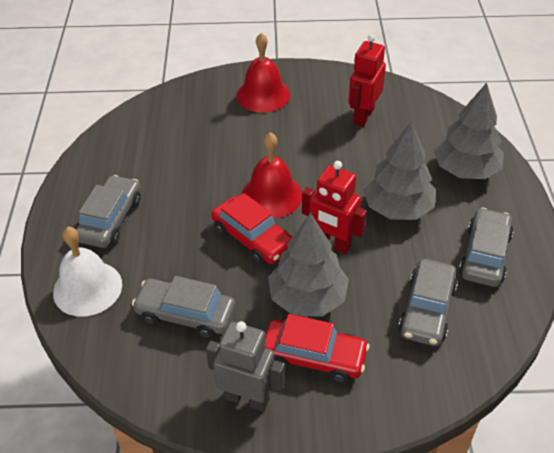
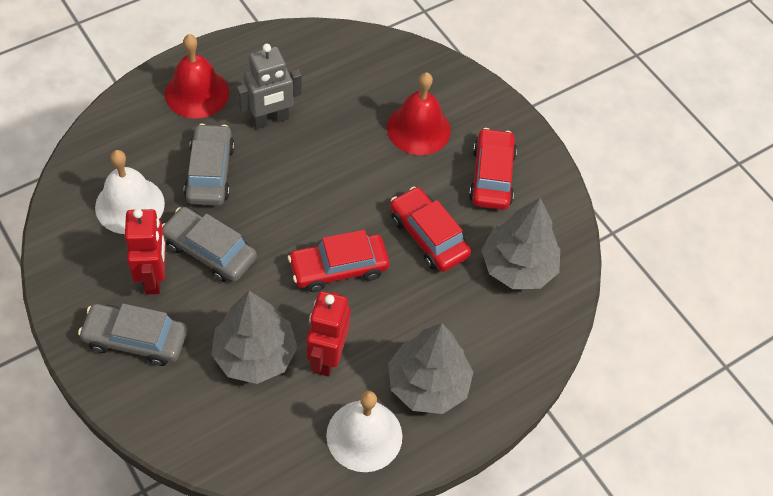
grey car: [76,175,141,248] [132,276,235,339] [398,259,458,346] [459,208,514,287] = 4 -> [78,304,187,366] [162,207,257,282] [184,124,235,206] = 3
red car: [211,193,292,265] [265,314,369,383] = 2 -> [288,230,389,292] [390,187,471,272] [469,128,517,210] = 3
white bell: [53,227,122,317] = 1 -> [95,150,165,234] [326,391,403,472] = 2

